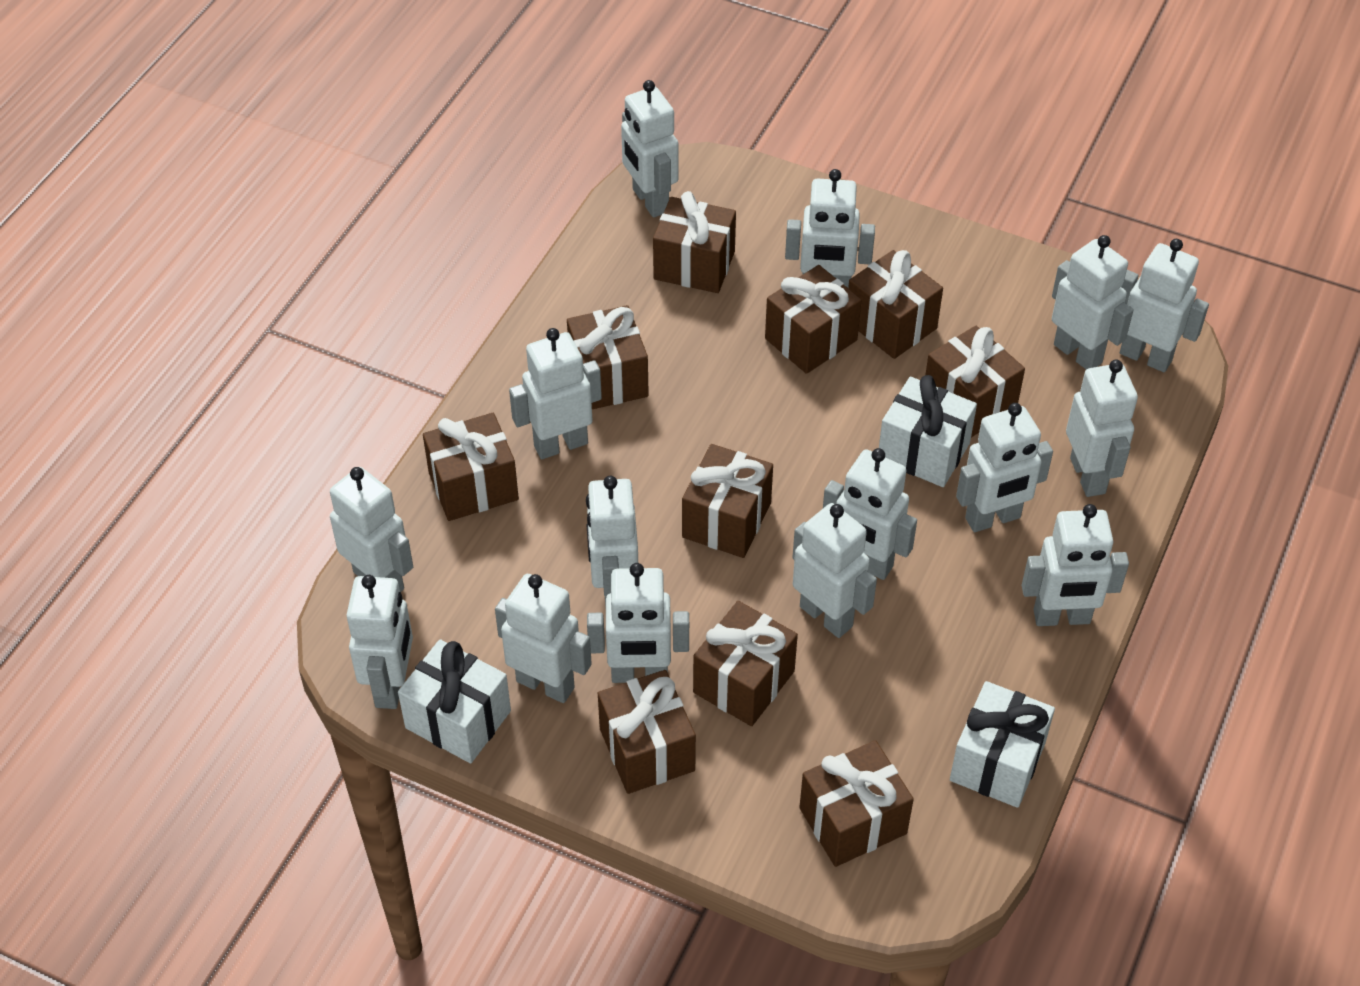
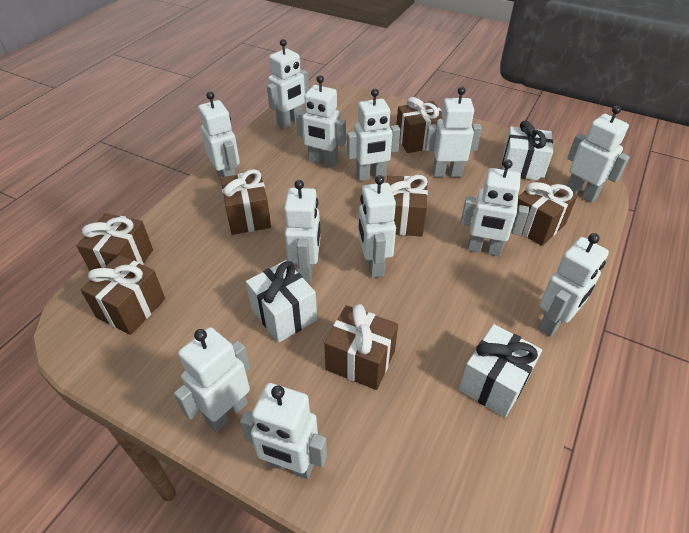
brown gift: [423,413,519,521] [567,305,649,409] [598,670,696,794] [653,191,736,293] [682,444,773,558] [693,601,798,726] [765,265,862,374] [799,740,914,867] [848,250,943,359] [925,326,1025,437] = 10 -> [77,213,153,271] [80,255,165,335] [221,169,271,235] [324,304,398,390] [387,175,428,237] [396,97,442,153] [517,177,578,246] = 7
white robot: [330,467,413,592] [346,575,413,709] [495,574,592,703] [509,328,602,459] [586,476,638,607] [587,563,689,683] [621,80,678,218] [785,169,875,288] [793,503,877,638] [823,448,917,580] [956,403,1053,532] [1022,504,1129,626] [1052,235,1134,370] [1066,360,1138,497] [1120,239,1209,372] = 15 -> [174,327,250,432] [198,91,240,178] [240,383,327,479] [267,39,309,129] [284,180,320,282] [296,75,346,167] [347,89,400,181] [358,175,396,278] [425,87,482,177] [460,159,529,256] [538,233,609,337] [567,106,630,203] = 12

